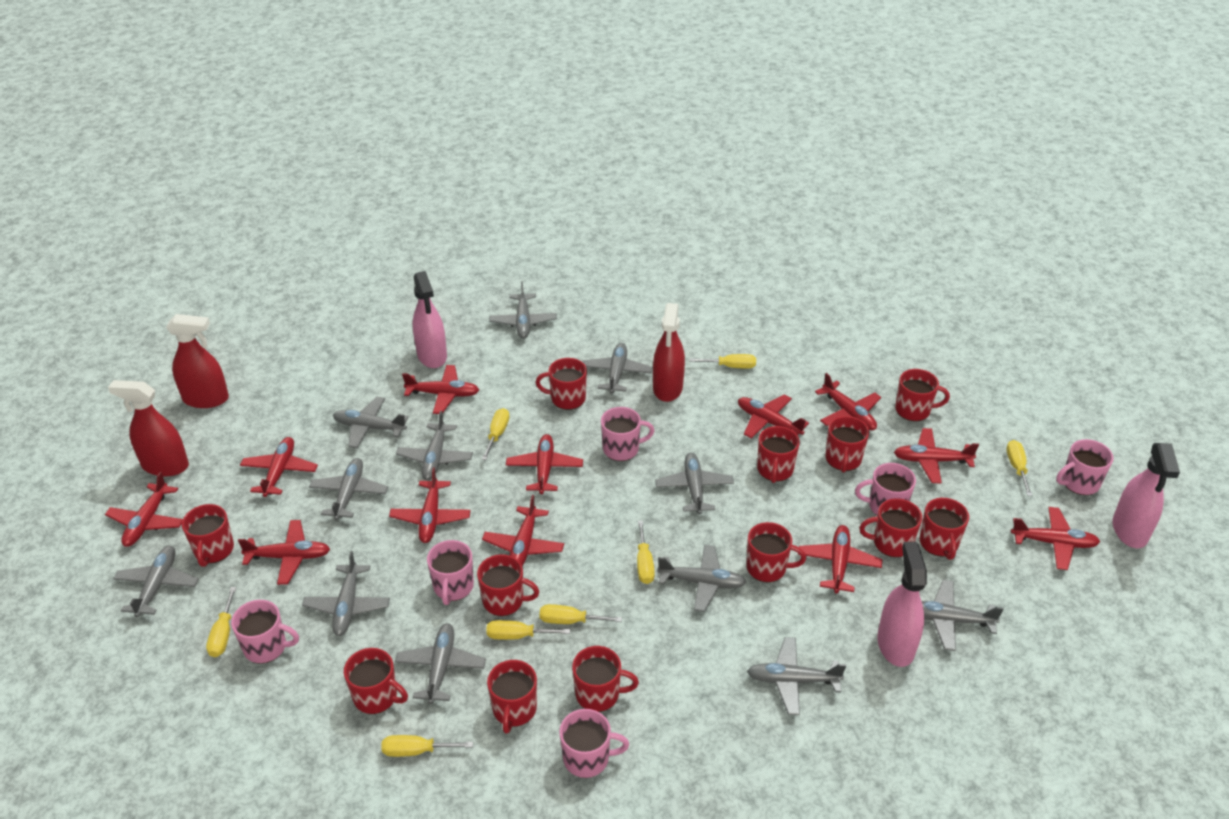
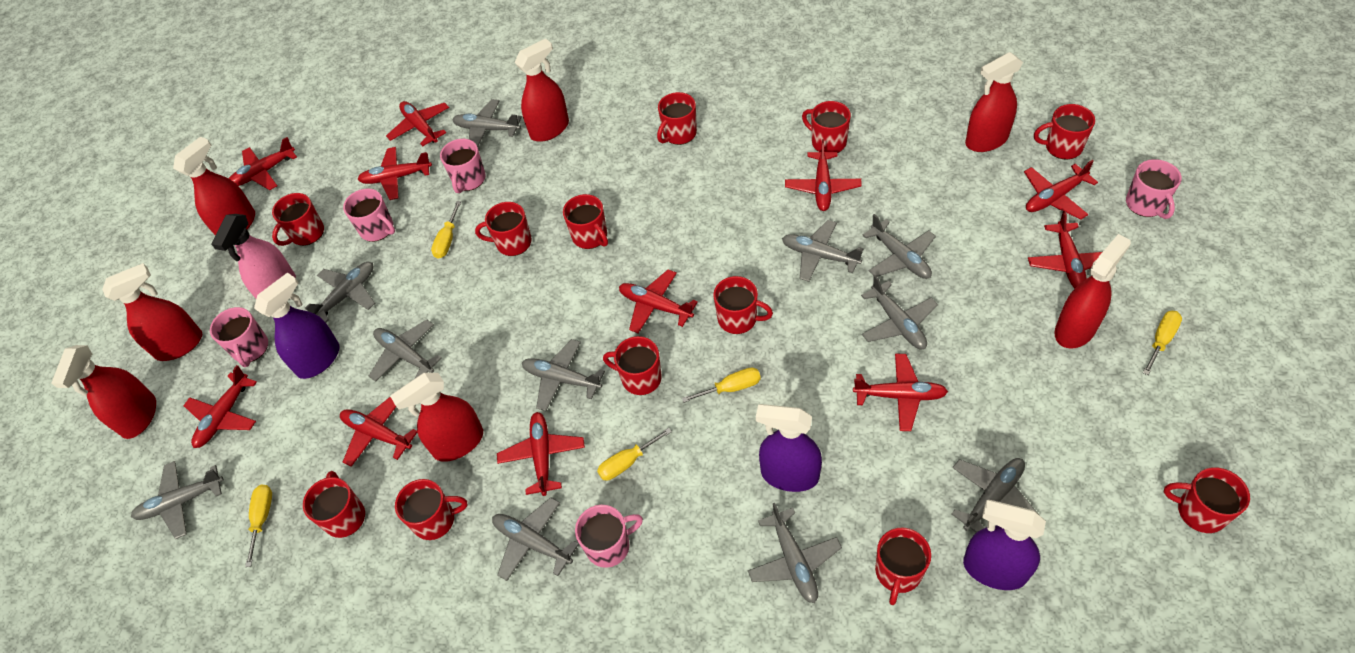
grey plane: [113,546,199,617] [302,551,390,636] [309,458,388,520] [333,397,409,448] [395,623,486,704] [396,411,473,480] [489,282,557,339] [583,343,653,394] [655,453,734,515] [657,544,746,612] [747,637,846,715] [922,580,1004,651] = 12 -> [131,461,224,539] [305,262,375,323] [369,320,442,382] [452,99,522,147] [492,497,579,581] [522,339,605,411] [748,503,842,603] [782,220,864,282] [861,275,938,349] [862,214,936,279] [951,458,1038,533] = 11
pink mug: [231,600,299,663] [427,540,474,605] [559,709,629,778] [601,407,655,461] [855,463,916,515] [1056,439,1114,495] = 6 -> [210,307,268,367] [343,189,395,242] [440,139,486,193] [575,505,643,568] [1126,159,1182,219] = 5
pink spray bottle: [413,271,447,368] [877,542,927,667] [1113,443,1180,548] = 3 -> [211,214,296,298] = 1
purple spray bottle: none = 0 -> [254,272,339,379] [756,404,822,492] [963,500,1046,590] = 3
red plane: [105,472,183,547] [238,520,330,585] [240,437,318,497] [389,467,471,543] [402,365,479,414] [482,495,564,566] [506,434,583,494] [738,394,809,439] [798,525,882,594] [815,373,881,430] [894,428,979,484] [1011,507,1100,570] = 12 -> [183,365,257,448] [229,137,297,190] [340,397,417,467] [357,147,432,200] [386,101,449,146] [497,412,585,496] [619,269,698,333] [785,139,862,211] [853,354,948,431] [1024,160,1098,220] [1028,211,1102,289] = 11
red spray bottle: [108,380,189,476] [166,314,229,408] [653,303,685,402] = 3 -> [51,345,156,439] [102,263,202,361] [173,136,255,236] [390,373,483,462] [514,38,569,142] [965,52,1023,152] [1055,234,1131,349] = 7
yellow screwdriver: [206,587,236,657] [381,735,473,757] [482,408,509,460] [486,620,570,640] [539,604,622,624] [637,521,655,584] [690,354,756,369] [1006,440,1032,496] = 8 -> [245,484,272,567] [431,201,461,259] [597,428,672,480] [682,367,761,403] [1143,311,1182,375] = 5

